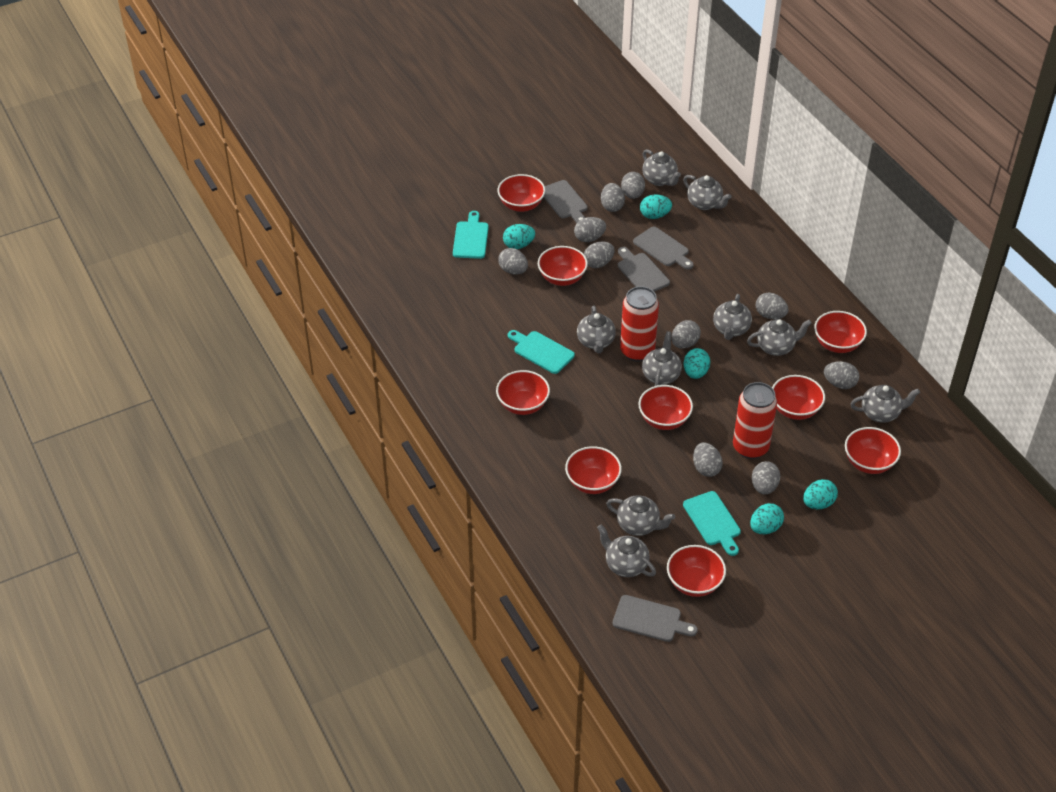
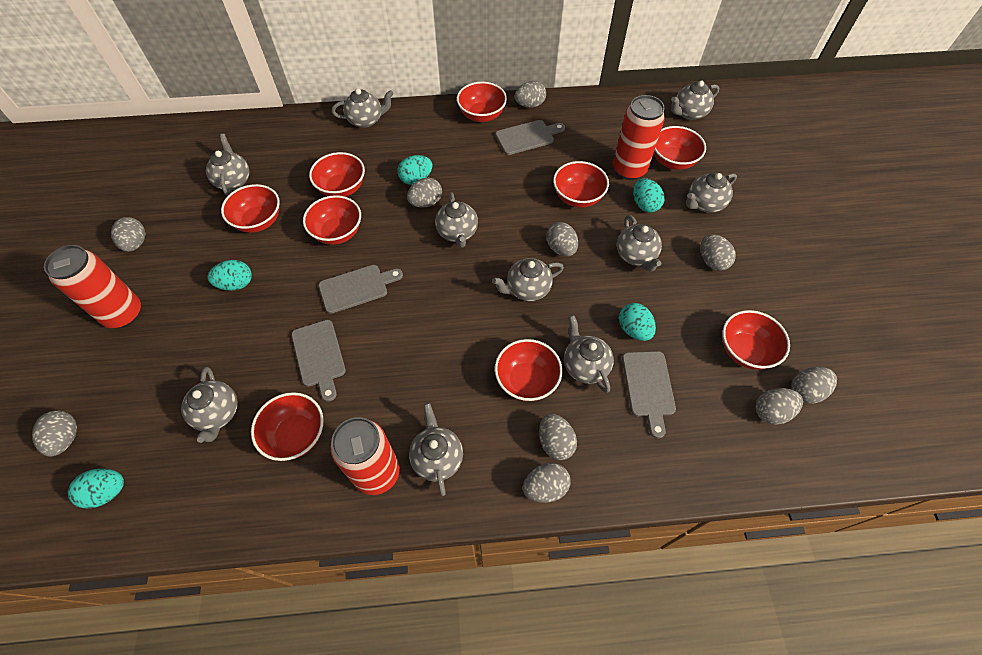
grey teapot: [577,306,616,353] [597,525,656,577] [606,495,675,536] [642,149,681,186] [642,331,682,386] [683,175,731,210] [713,294,752,340] [747,319,812,356] [851,385,920,423] = 9 -> [181,367,238,443] [206,134,250,196] [332,88,394,128] [409,402,463,496] [435,192,478,248] [492,258,564,301] [564,315,614,393] [617,215,662,272] [671,81,719,120] [686,172,737,213] = 10
red can: [620,286,659,362] [733,382,777,459] = 2 -> [44,245,141,328] [331,417,400,495] [613,95,665,180] = 3
turquoise cutting board: [453,211,489,259] [508,330,575,374] [683,491,741,556] = 3 -> none = 0

